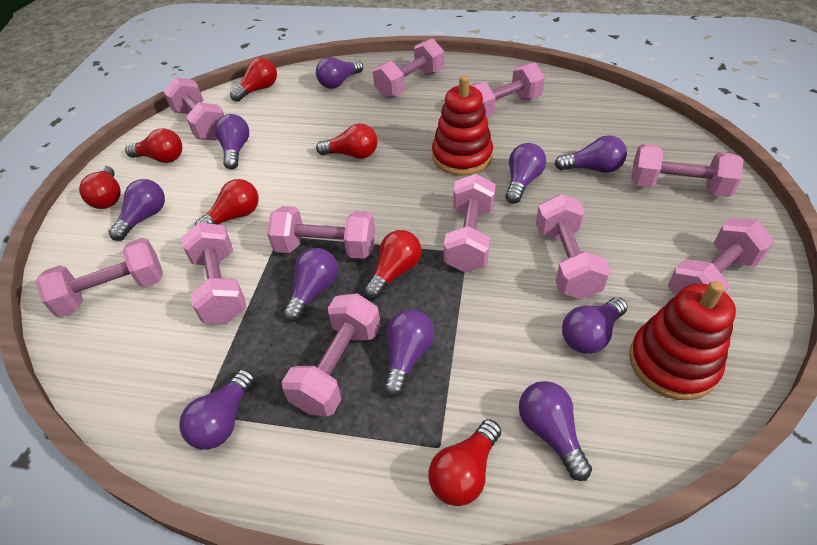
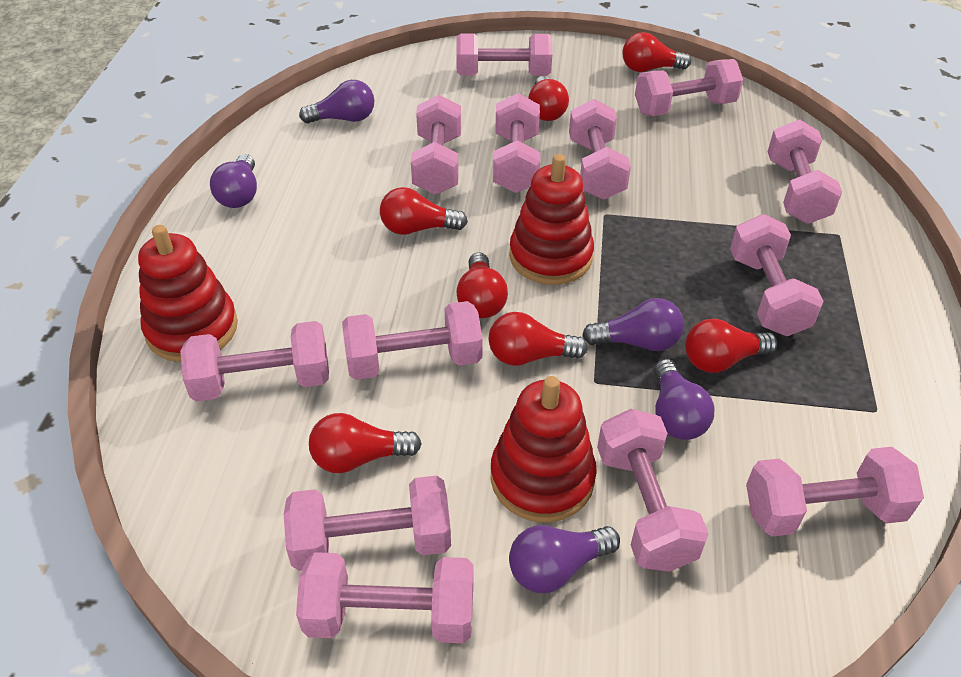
pink dumbbell: [35,238,163,317] [163,77,224,140] [181,222,247,323] [267,206,375,259] [281,293,381,417] [373,38,444,98] [444,174,496,272] [470,62,545,118] [536,194,611,299] [631,144,744,197] [668,218,774,296] = 11 -> [180,321,329,401] [284,475,451,571] [296,552,474,643] [342,301,483,380] [411,95,461,195] [456,33,552,76] [493,93,540,193] [569,99,631,200] [597,409,709,572] [635,59,743,116] [730,214,824,336] [746,447,924,537] [767,119,842,224] = 13
purple light bulb: [109,179,165,241] [179,369,255,450] [215,114,249,169] [283,248,338,322] [316,57,363,89] [384,309,434,397] [505,143,546,203] [519,381,592,481] [555,135,627,173] [562,297,628,354] = 10 -> [210,154,257,208] [299,80,375,123] [509,525,620,593] [582,298,684,351] [654,359,714,440] = 5
red stacking toy: [432,75,493,176] [629,281,736,400] = 2 -> [138,225,238,362] [490,376,597,522] [509,154,594,285] = 3

